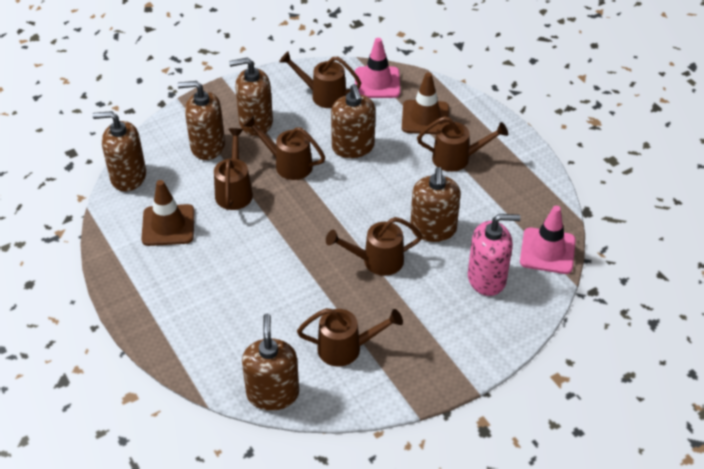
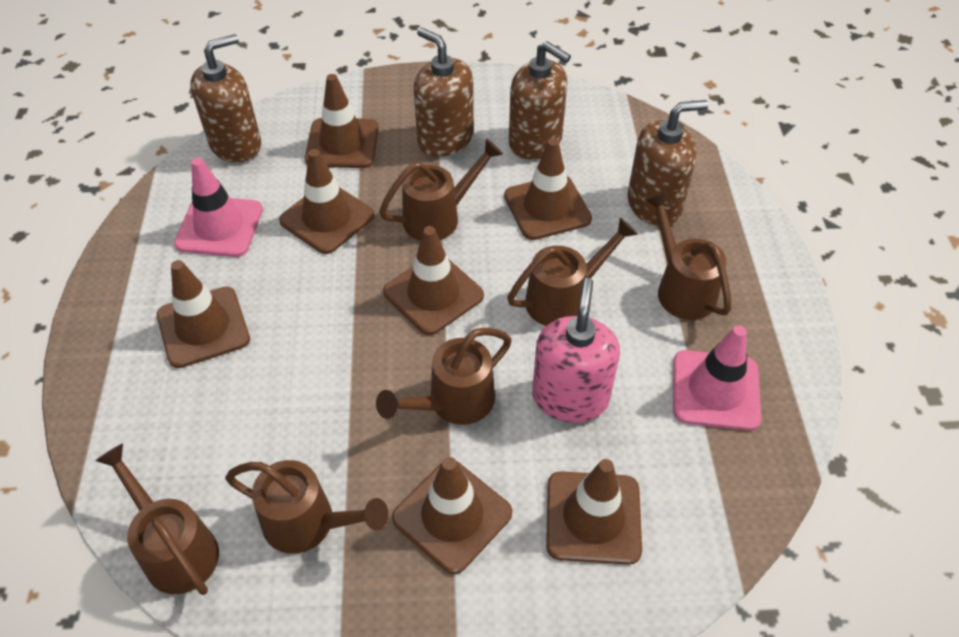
brown soap dispenser: [92,111,146,192] [178,81,225,160] [229,57,273,136] [242,314,299,411] [331,84,375,158] [410,167,461,242] = 6 -> [190,34,261,163] [413,27,473,157] [509,41,571,159] [627,100,709,226] = 4
brown traffic cone: [141,180,195,246] [402,72,449,134] = 2 -> [157,260,250,368] [279,149,374,254] [305,74,379,168] [383,226,484,335] [392,457,512,574] [504,138,592,240] [546,459,642,565] = 7

